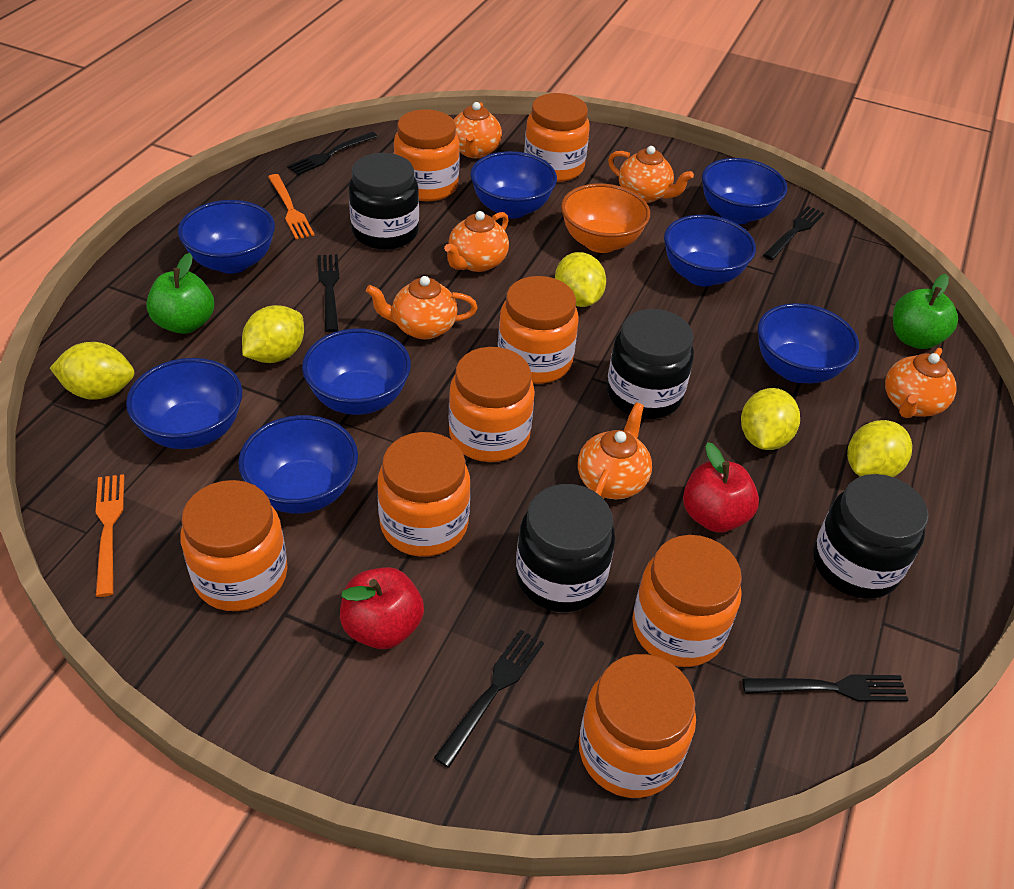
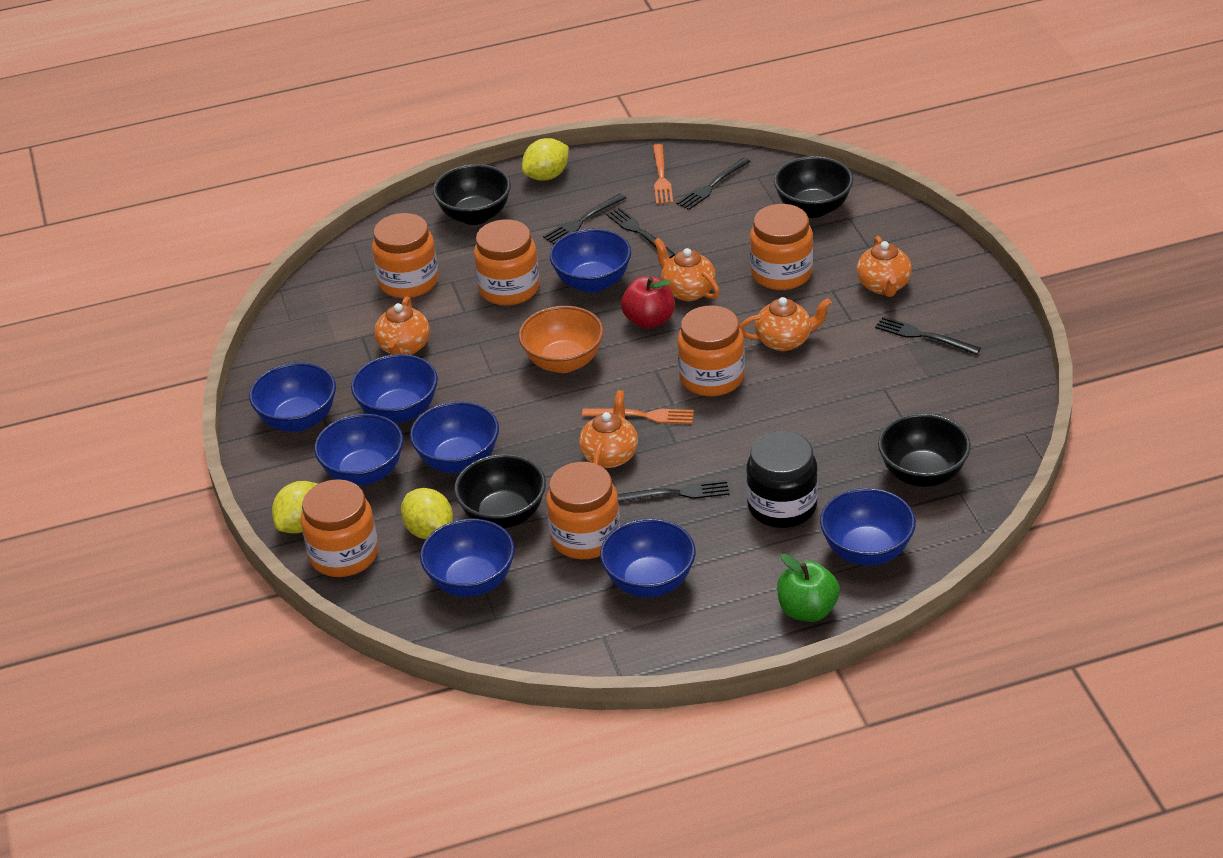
black bowl: none = 0 -> [433,164,511,225] [454,454,546,528] [774,156,853,218] [878,413,971,487] = 4
black jar: [349,153,419,250] [516,484,615,612] [607,309,694,419] [813,474,929,599] = 4 -> [746,431,818,528] = 1
green apple: [146,253,214,334] [893,274,958,349] = 2 -> [777,554,840,622] = 1
orange jar: [181,480,288,611] [378,432,470,557] [394,109,460,201] [449,347,535,462] [498,276,579,384] [524,93,590,182] [579,654,696,798] [632,535,742,667] = 8 -> [301,479,378,577] [372,213,438,298] [474,219,539,306] [546,462,620,559] [677,305,745,396] [750,204,813,290] = 6
orange teapot: [366,276,478,339] [444,211,509,272] [453,102,502,158] [578,402,652,499] [608,146,694,203] [885,348,957,418] = 6 -> [374,296,430,355] [579,390,638,468] [654,238,720,301] [739,297,832,351] [857,236,912,297] = 5
red apple: [340,567,424,649] [683,442,759,533] = 2 -> [621,276,675,329] = 1
yellow lemon: [50,342,134,400] [242,305,304,363] [555,252,606,307] [741,388,800,450] [847,420,912,477] = 5 -> [272,481,318,533] [401,488,453,539] [522,138,569,181] = 3

